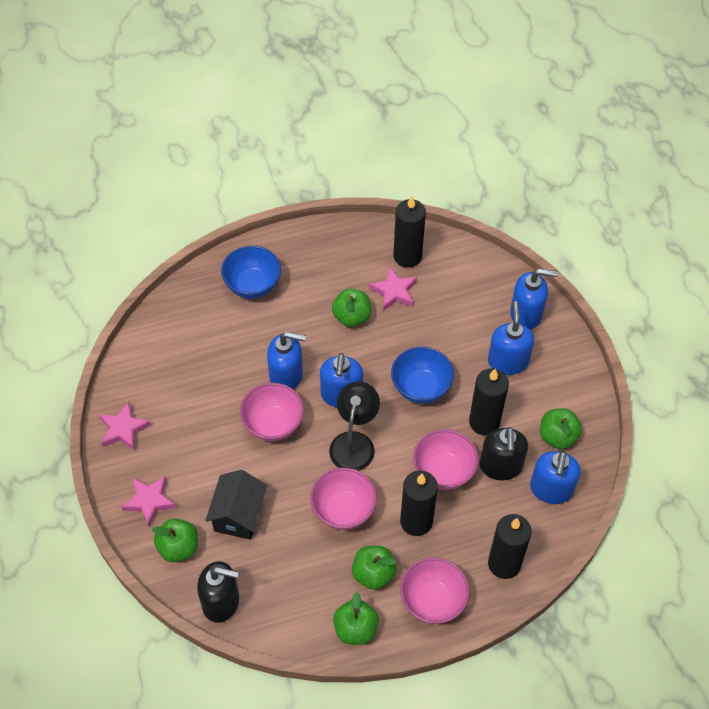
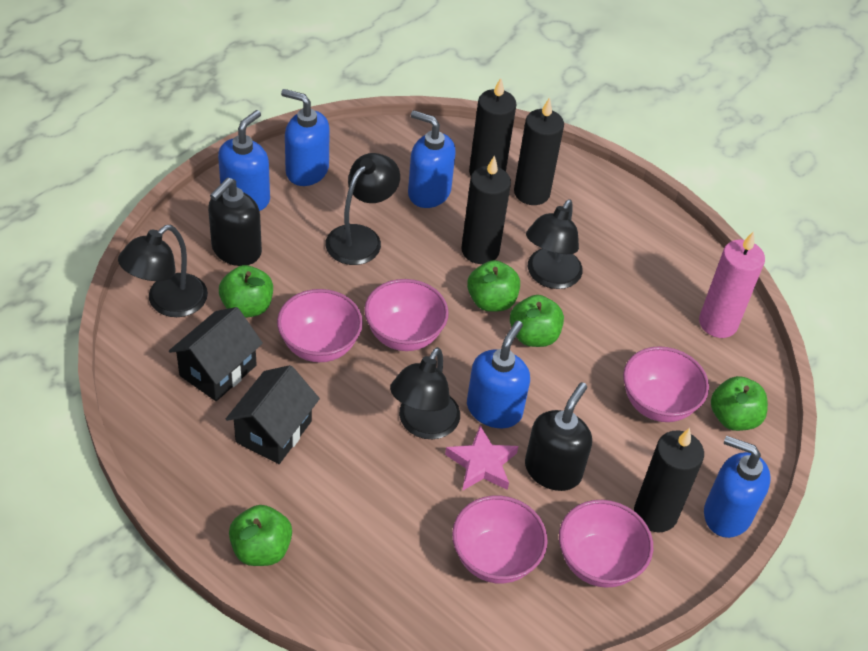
black house: [205,470,267,540] = 1 -> [169,307,263,401] [226,365,320,464] = 2
black lamp: [329,381,380,471] = 1 -> [118,225,208,317] [326,153,400,265] [390,347,460,439] [526,199,583,289] = 4
blue bowl: [221,245,281,299] [391,347,454,404] = 2 -> none = 0
pink bowl: [240,383,304,441] [310,468,377,530] [400,558,470,624] [413,429,479,490] = 4 -> [277,289,363,362] [364,279,449,351] [452,495,548,583] [559,500,653,588] [623,346,709,422] = 5
pink candle: none = 0 -> [699,231,765,338] = 1
pink star: [99,401,151,450] [121,476,176,527] [369,267,417,311] = 3 -> [445,426,518,491] = 1

